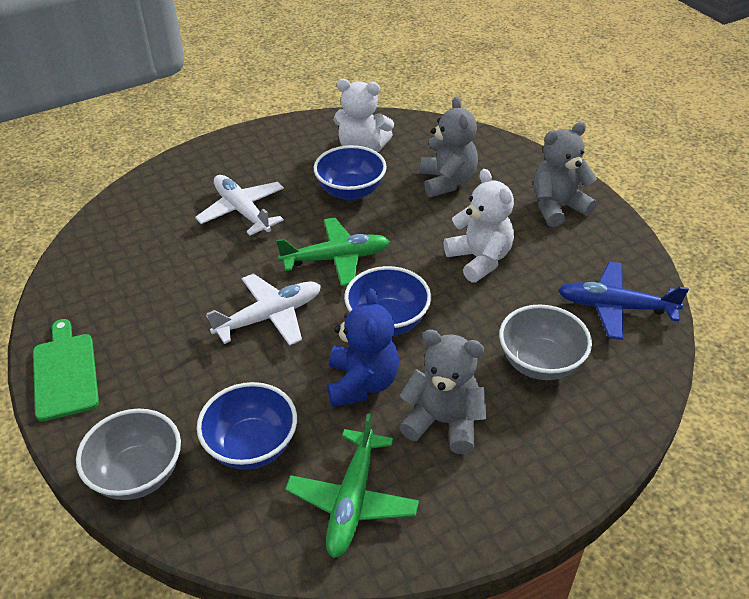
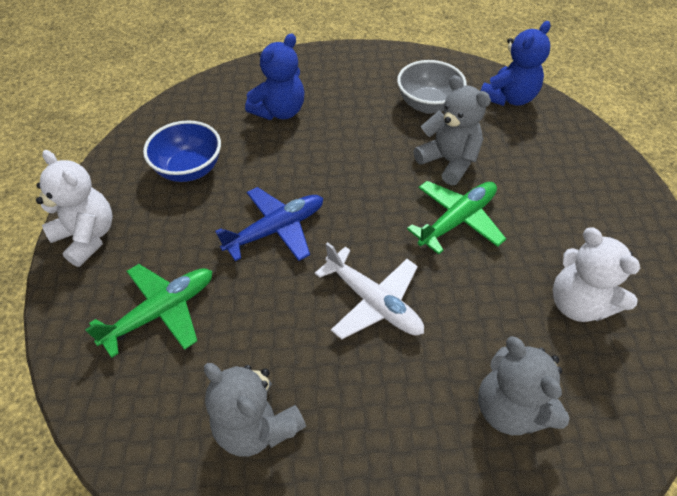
blue bowl: [197,382,297,470] [314,145,387,200] [344,266,431,336] = 3 -> [143,120,221,182] = 1
blue teddy bear: [327,288,399,407] = 1 -> [245,34,304,120] [480,21,551,106] = 2
green cutting board: [33,319,99,421] = 1 -> none = 0
grey bowl: [76,409,181,500] [499,305,592,380] = 2 -> [397,60,467,114] = 1
white plane: [195,175,284,236] [206,274,321,346] = 2 -> [315,242,424,340] = 1

